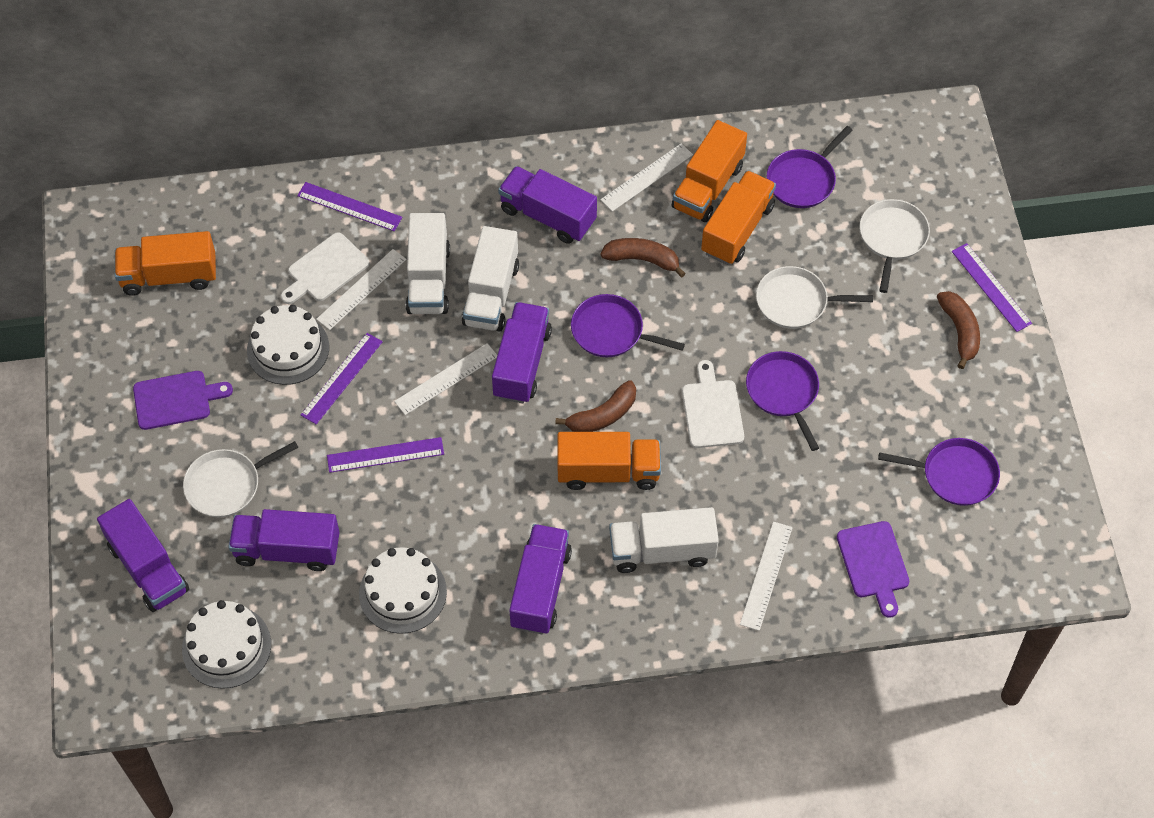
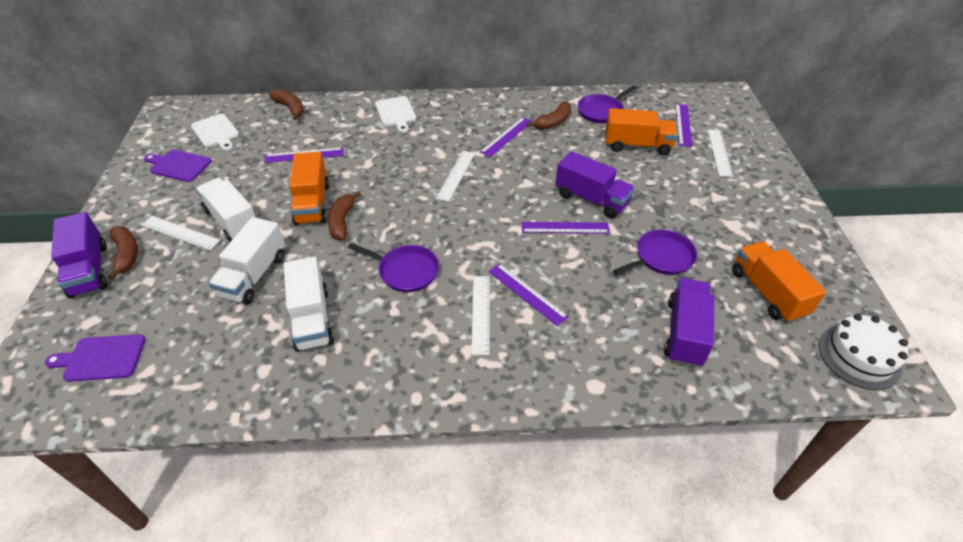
brown banana: [555,380,636,432] [600,238,686,278] [937,291,980,369] = 3 -> [108,226,138,280] [269,89,304,120] [327,191,361,240] [527,101,571,130] = 4
orange truck: [115,231,216,296] [557,432,661,490] [672,120,747,222] [701,171,776,265] = 4 -> [289,152,329,225] [605,108,677,155] [732,241,826,323] = 3
purple pan: [571,294,685,357] [746,351,819,451] [767,126,852,208] [878,438,1000,506] = 4 -> [348,243,439,292] [578,85,637,123] [613,229,697,275] = 3
purple ruler: [297,182,402,231] [301,333,383,424] [327,437,444,473] [952,243,1032,332] = 4 -> [264,147,343,163] [480,117,533,157] [488,263,569,326] [522,222,610,234] [675,104,693,147] = 5
purple truck: [97,499,189,612] [228,509,340,571] [492,302,552,403] [498,166,597,244] [509,524,572,634] = 5 -> [51,212,107,299] [555,151,635,218] [664,278,715,367] = 3
white cake: [182,600,271,689] [247,305,329,385] [359,547,447,634] = 3 -> [819,314,908,390] = 1
white pan: [183,441,299,517] [756,266,873,329] [860,199,930,293] = 3 -> none = 0

